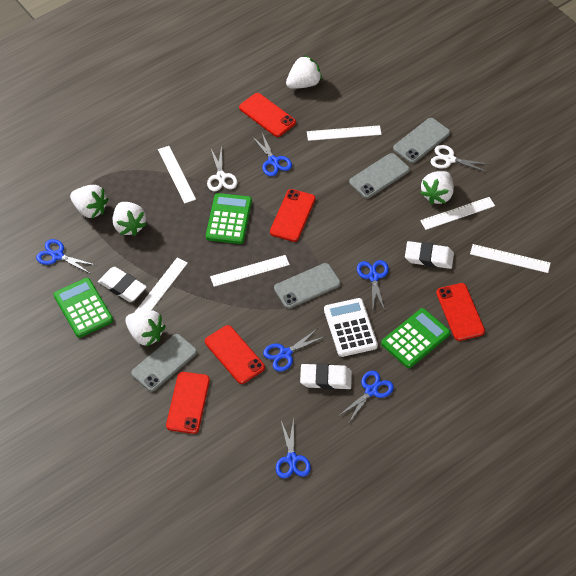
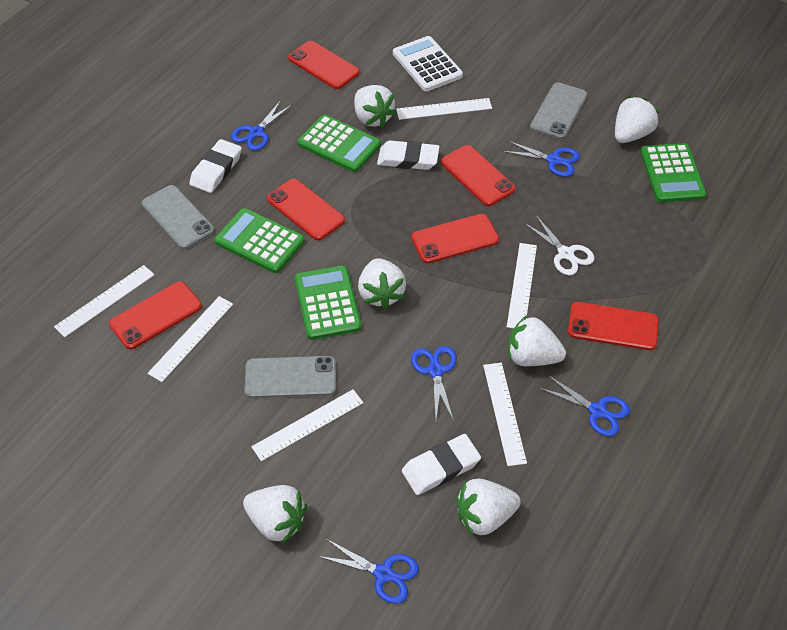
blue scissors: [36,239,95,273] [252,133,292,176] [263,329,324,372] [275,418,311,479] [339,371,394,424] [357,260,389,311] = 6 -> [231,100,292,150] [317,539,419,604] [411,346,457,421] [502,141,580,177] [539,375,630,437] = 5
green calculator: [53,278,113,338] [206,193,252,244] [381,308,450,368] = 3 -> [214,208,305,273] [295,265,362,340] [298,115,381,172] [640,143,706,203] = 4
grey phone: [131,334,197,392] [274,263,341,309] [349,153,410,199] [393,118,450,163] = 4 -> [142,185,215,249] [244,356,336,398] [530,82,587,139] = 3
red phone: [166,372,210,434] [205,325,265,384] [239,93,296,137] [270,189,315,242] [436,283,485,341] = 5 -> [109,281,202,350] [267,179,345,241] [288,41,360,89] [411,214,499,264] [441,145,516,206] [568,302,659,350] = 6
white scissors: [207,145,238,191] [430,145,487,172] = 2 -> [524,216,595,275] = 1
white strawberry: [70,185,108,218] [113,202,147,236] [125,310,166,347] [286,55,322,89] [420,171,454,205] = 5 -> [243,485,307,543] [354,85,396,128] [358,258,406,309] [456,478,521,536] [508,315,566,366] [615,96,659,143] = 6

